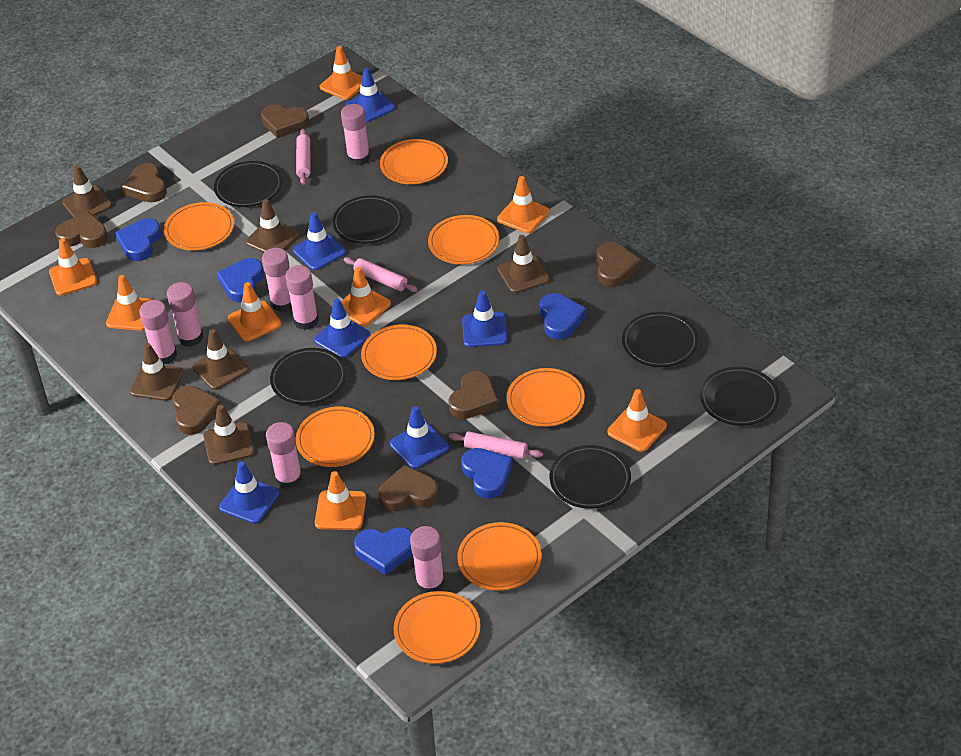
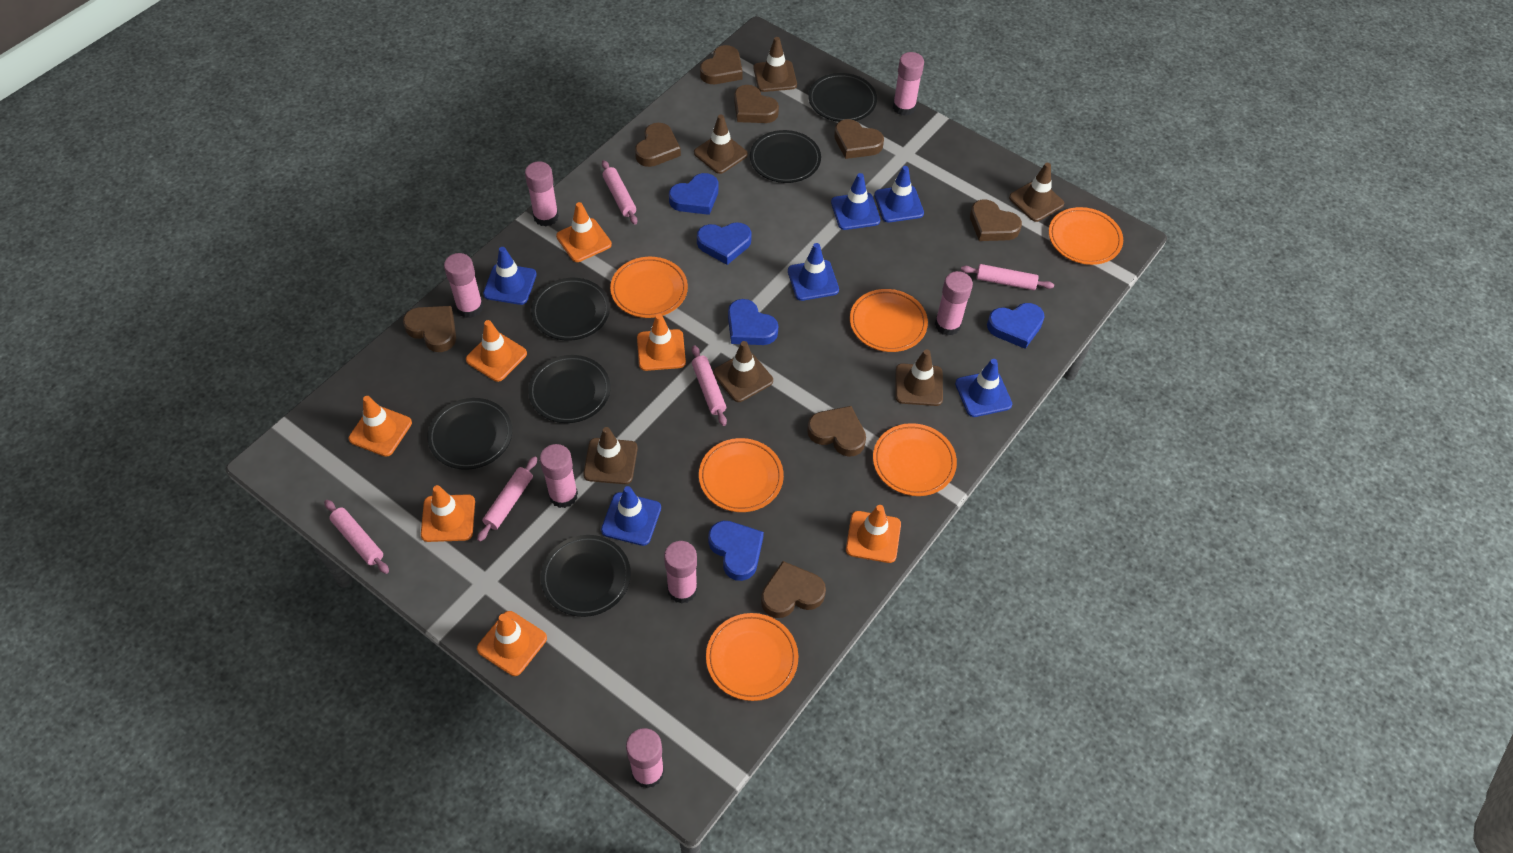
brown heart: [55,212,108,248] [122,163,167,202] [172,386,221,435] [261,104,309,138] [378,465,438,511] [448,371,498,419] [597,242,641,287] = 7 -> [403,306,456,352] [635,123,681,167] [700,45,743,84] [734,85,779,123] [761,561,826,618] [807,406,866,457] [834,119,884,159] [970,199,1022,241] = 8
orange plate: [164,202,234,251] [296,407,375,467] [361,324,437,380] [380,139,448,184] [394,591,480,664] [428,215,500,265] [457,522,542,591] [507,368,585,427] = 8 -> [610,257,688,318] [699,438,784,512] [706,613,798,701] [850,289,928,352] [873,423,957,496] [1049,207,1123,265] = 6
orange traffic cone: [49,238,97,295] [106,275,155,331] [228,282,282,341] [315,471,366,530] [320,46,362,100] [341,267,391,327] [497,176,549,233] [607,389,667,452] = 8 -> [349,396,412,457] [421,485,475,542] [466,320,527,382] [477,611,547,676] [556,202,612,262] [637,314,686,371] [846,505,901,563] = 7
pink rolling pin: [296,128,310,184] [344,257,418,292] [449,431,543,459] = 3 -> [324,500,389,574] [477,456,537,542] [602,160,637,224] [692,345,727,426] [961,264,1054,290] = 5

